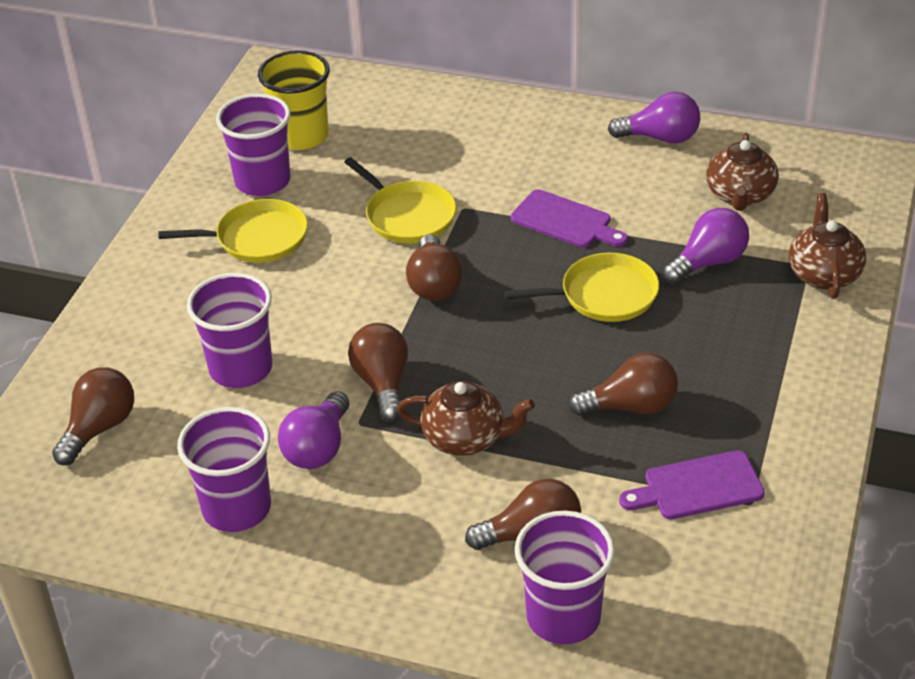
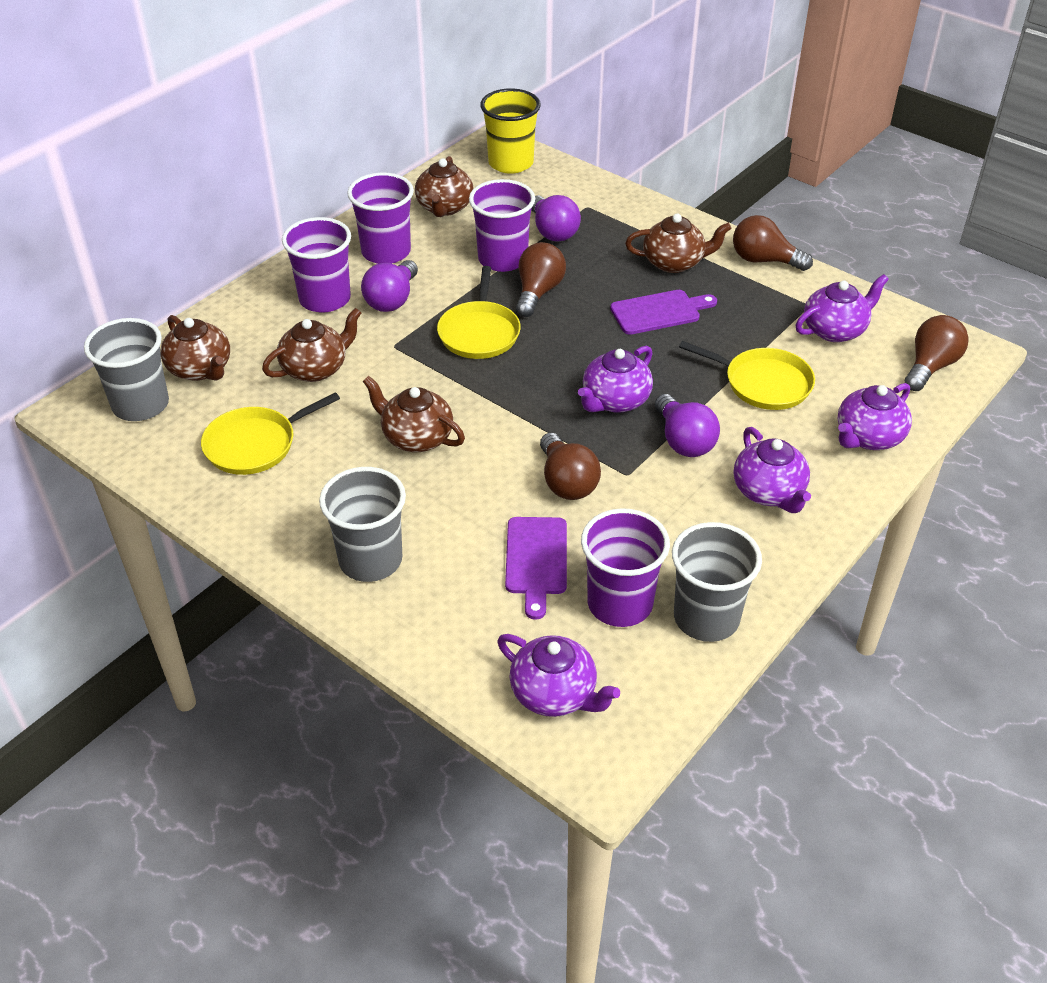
brown light bulb: [52,367,134,465] [348,323,408,422] [406,234,463,301] [465,479,581,550] [569,353,678,416] = 5 -> [516,242,566,317] [540,433,601,500] [733,215,813,271] [905,315,969,391] = 4
brown teapot: [397,381,535,456] [706,133,779,211] [789,193,866,298] = 3 -> [160,315,230,381] [262,308,361,382] [363,376,465,452] [415,156,474,217] [625,214,732,273] = 5
grey cup: none = 0 -> [84,318,169,421] [319,467,406,582] [672,522,762,642] = 3
purple teapot: none = 0 -> [497,634,620,717] [578,346,653,413] [734,427,811,513] [796,274,889,342] [838,383,912,450] = 5

